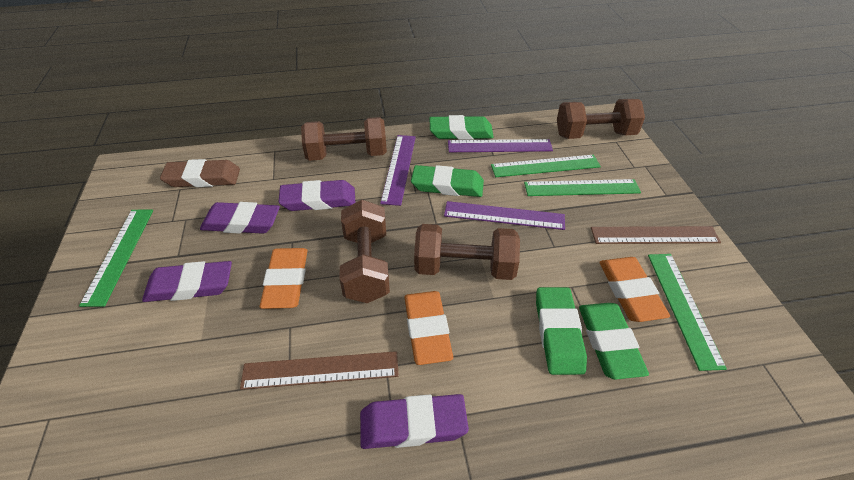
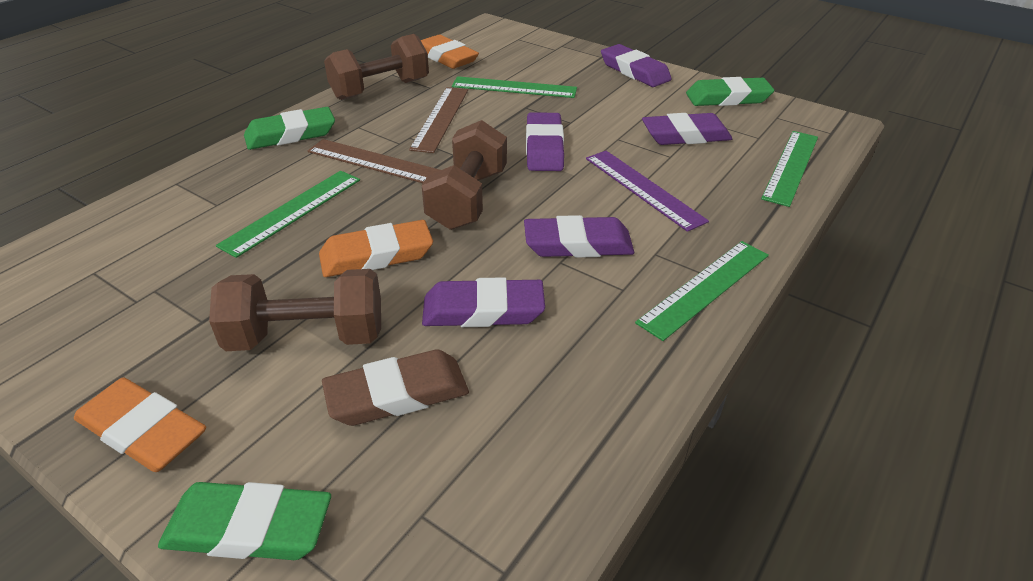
brown dumbbell: [301,117,387,161] [339,200,390,303] [414,224,520,280] [557,99,645,139] = 4 -> [209,269,381,351] [324,34,429,100] [422,120,507,230] = 3
green eraser: [411,165,484,197] [430,115,494,140] [536,287,587,375] [579,303,649,379] = 4 -> [158,482,331,560] [244,107,335,150] [686,77,774,106] = 3
purple eraser: [142,261,232,302] [200,202,280,234] [279,180,355,211] [360,394,469,449] = 4 -> [422,277,545,327] [524,215,634,258] [526,112,564,171] [601,44,672,87] [642,113,732,145] = 5
purple ruler: [380,135,416,206] [444,201,565,230] [448,139,553,152] = 3 -> [586,151,709,232] = 1

